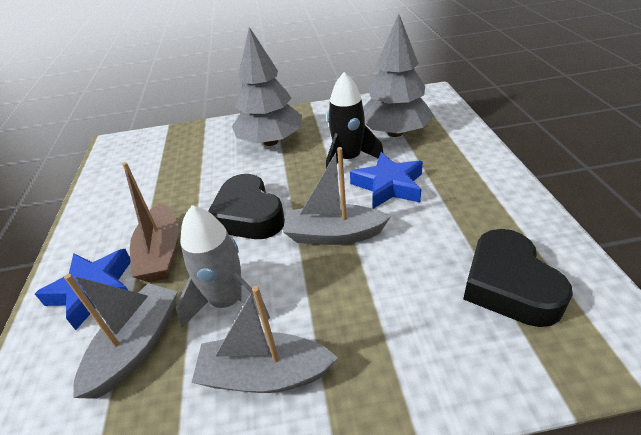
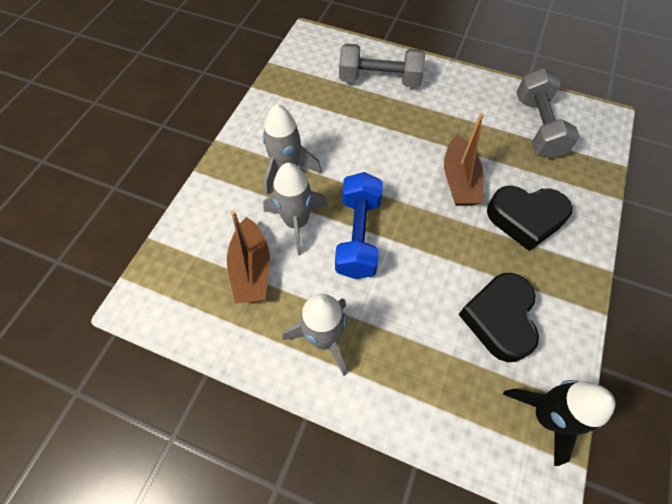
blue dumbbell: none = 0 -> [335,172,383,279] = 1
blue star: [35,249,131,330] [350,152,423,209] = 2 -> none = 0
brown boat: [122,162,179,282] = 1 -> [227,210,270,304] [444,113,484,206] = 2
grey boat: [64,274,178,399] [192,286,338,393] [283,147,391,245] = 3 -> none = 0
grey dumbbell: none = 0 -> [339,43,425,88] [516,68,580,159] = 2
grey rocket: [176,205,270,328] = 1 -> [263,104,322,195] [263,163,327,255] [283,294,347,376] = 3
grey tree: [232,27,302,146] [363,13,434,137] = 2 -> none = 0

